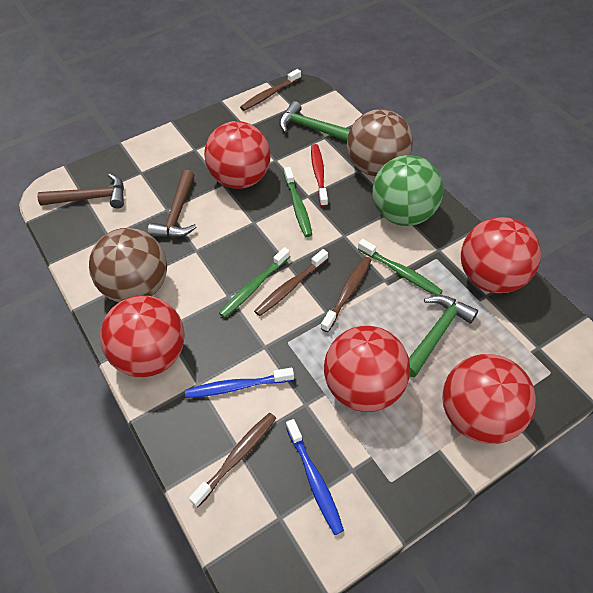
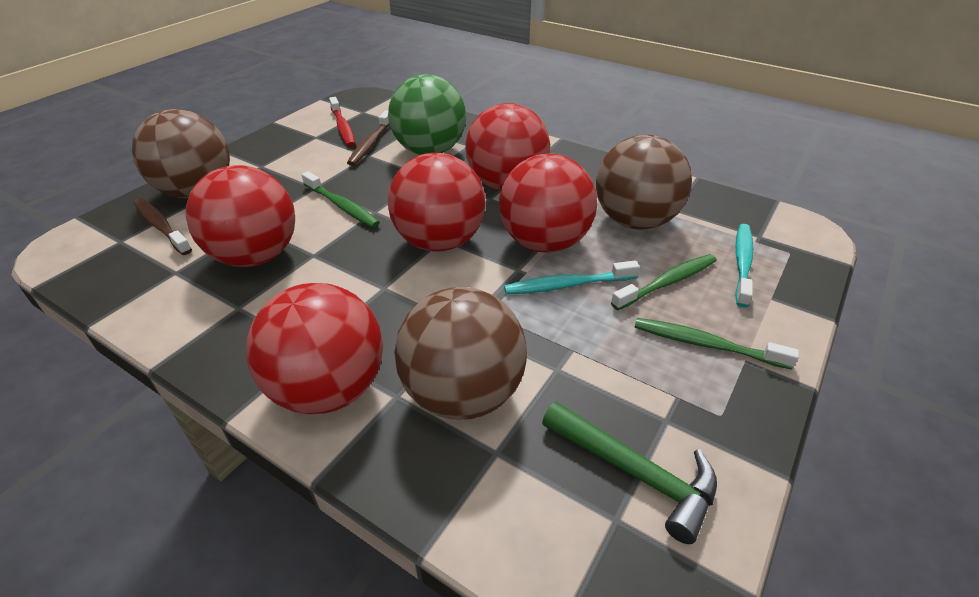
blue toothbrush: [185,368,294,398] [286,419,344,535] = 2 -> none = 0
brown ball: [89,228,167,302] [347,109,413,177] = 2 -> [132,109,230,198] [394,287,527,420] [596,135,692,230] = 3
brown hammer: [37,173,124,209] [148,170,197,238] = 2 -> none = 0
brown toothbrush: [189,413,276,508] [240,69,301,111] [254,249,328,316] [321,257,371,332] = 4 -> [134,198,192,255] [347,110,390,166] = 2
green hammer: [279,101,350,141] [409,295,478,377] = 2 -> [542,402,717,544] = 1
turquoise toothbrush: none = 0 -> [504,261,640,295] [735,224,753,307] = 2

